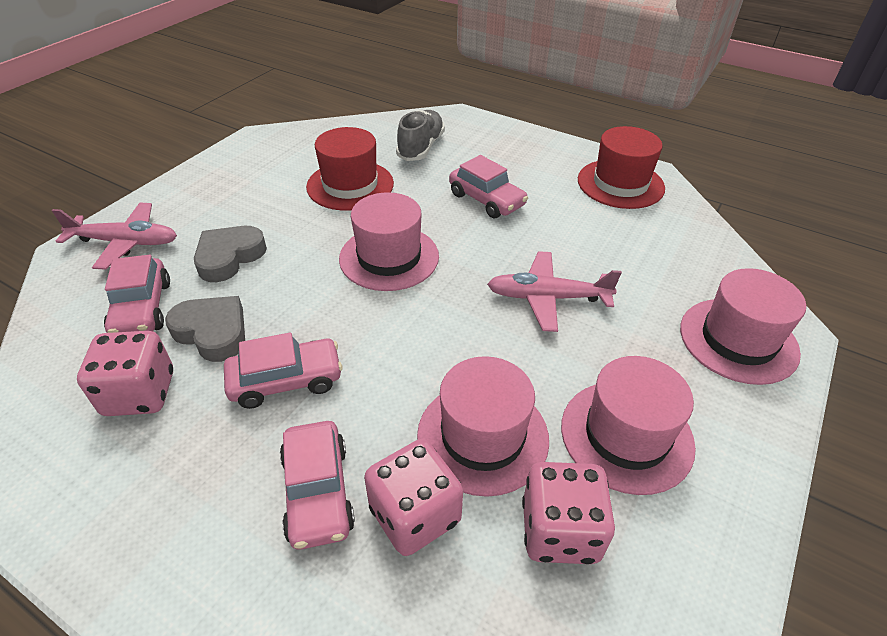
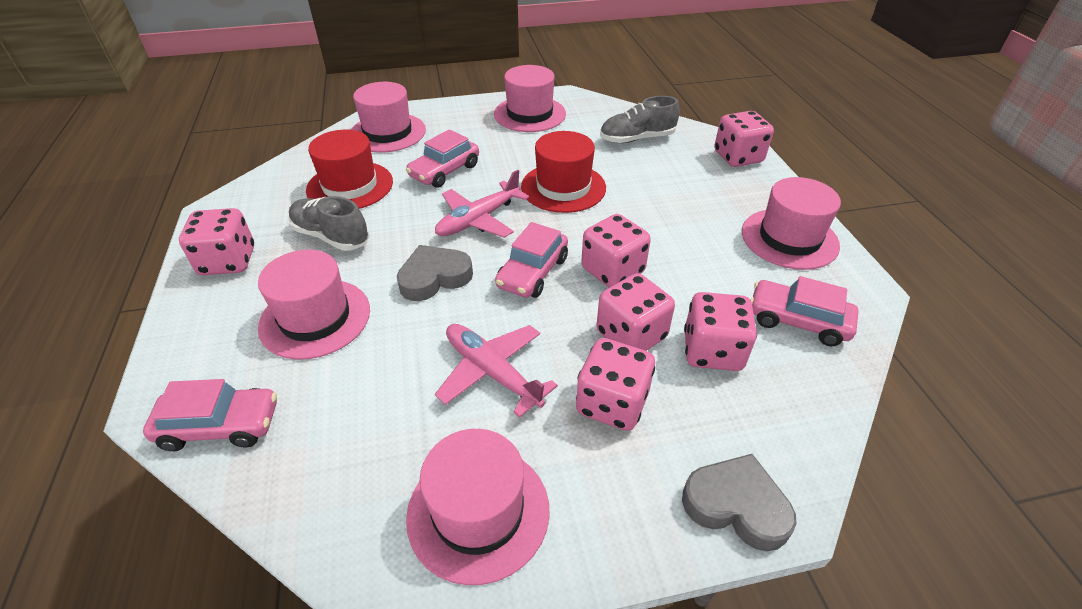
grey shoe: [396,110,445,161] = 1 -> [288,196,370,251] [600,96,680,143] = 2
pink dice: [77,331,173,416] [364,439,463,556] [522,462,615,564] = 3 -> [179,208,254,275] [576,338,655,431] [581,214,651,288] [597,273,675,351] [684,292,757,371] [714,111,774,167] = 6
pink hat: [339,192,439,291] [417,356,549,497] [561,356,696,495] [680,268,806,385] = 4 -> [258,250,370,360] [351,82,426,153] [406,429,550,585] [494,65,566,132] [742,177,841,270] = 5

